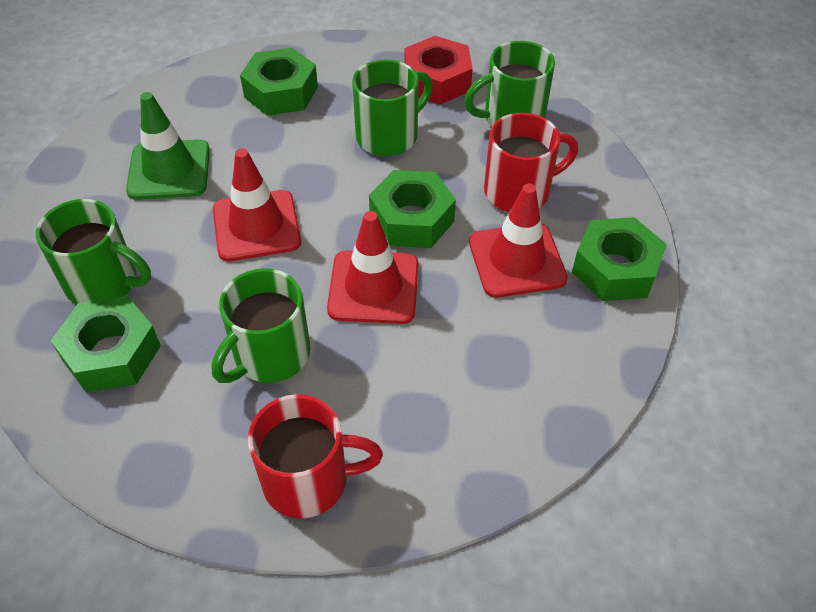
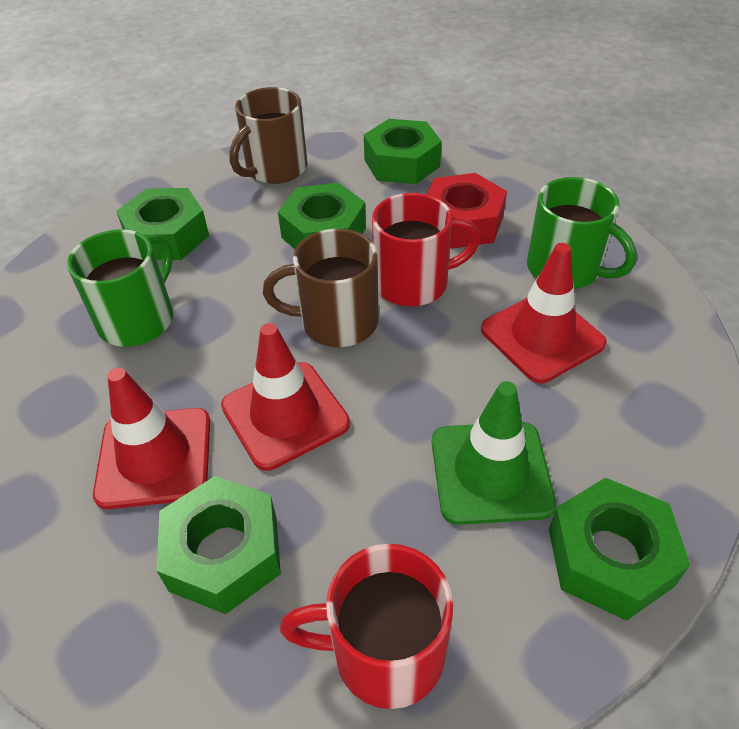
brown mug: none = 0 -> [229,87,307,184] [263,229,379,347] = 2
green mug: [36,199,151,304] [211,268,310,383] [352,59,433,156] [464,41,555,126] = 4 -> [67,229,173,347] [527,177,637,289] = 2
green nut: [51,296,161,392] [240,48,318,116] [369,170,456,248] [572,217,667,301] = 4 -> [116,188,209,260] [157,476,281,614] [278,183,366,249] [364,119,442,184] [549,478,690,621] = 5

